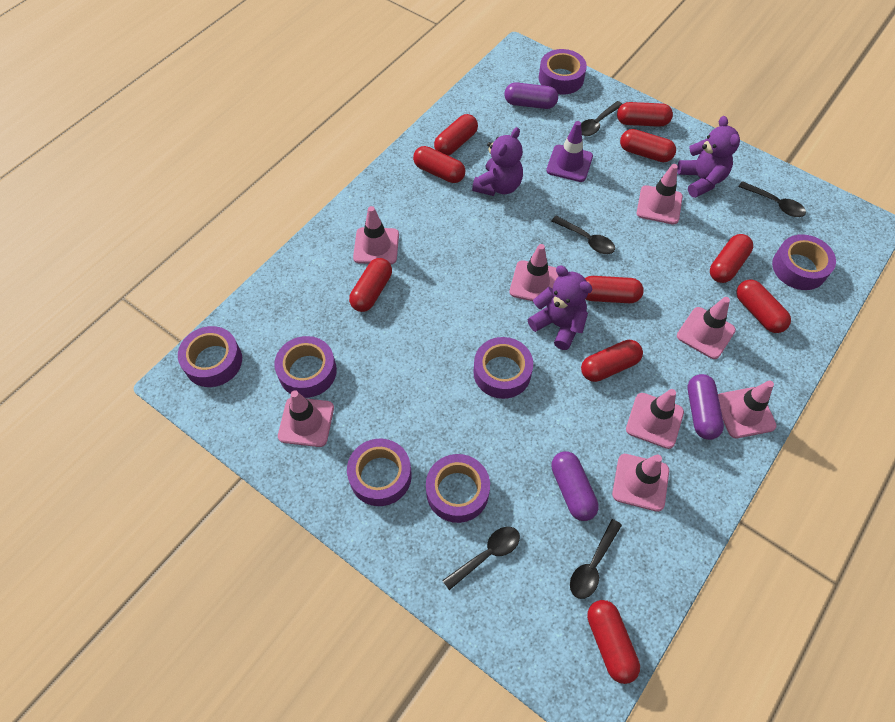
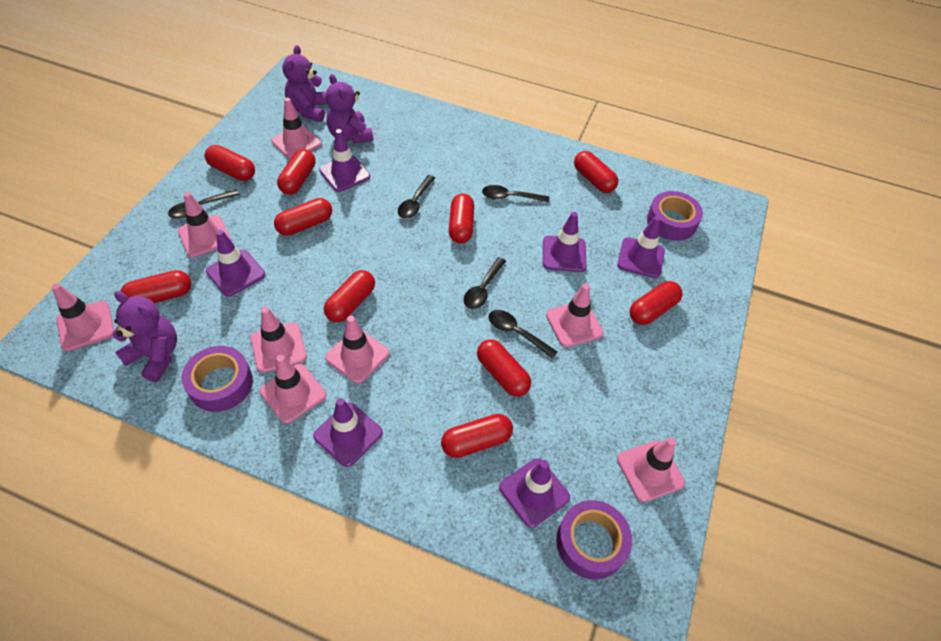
purple capsule: [504,82,558,109] [551,451,599,521] [688,374,724,440] = 3 -> none = 0
purple tape: [178,326,242,387] [274,336,337,398] [347,439,412,506] [426,454,490,523] [473,337,533,399] [539,49,587,95] [772,234,836,290] = 7 -> [182,346,253,412] [556,500,632,579] [647,191,703,241] = 3
purple traffic cone: [546,121,593,182] = 1 -> [206,230,265,297] [313,398,383,467] [319,129,370,192] [499,458,570,528] [543,212,587,272] [617,216,665,278] = 6

